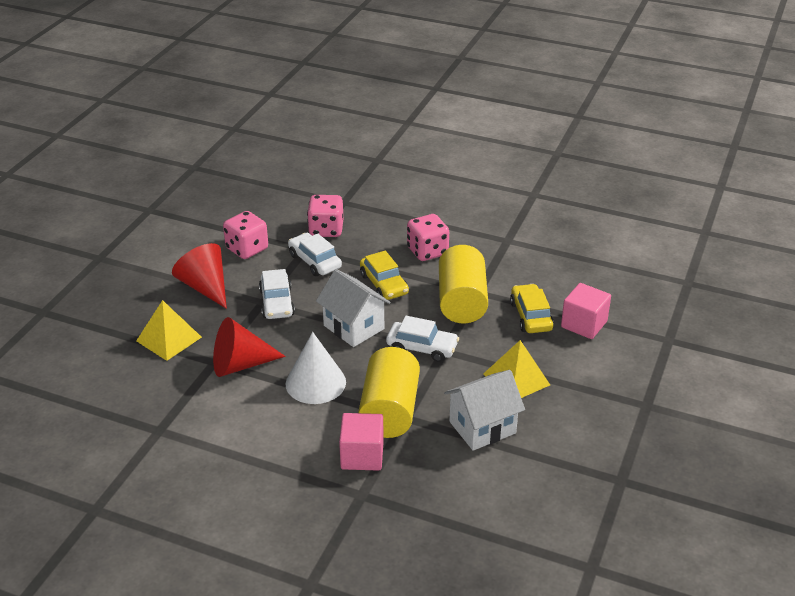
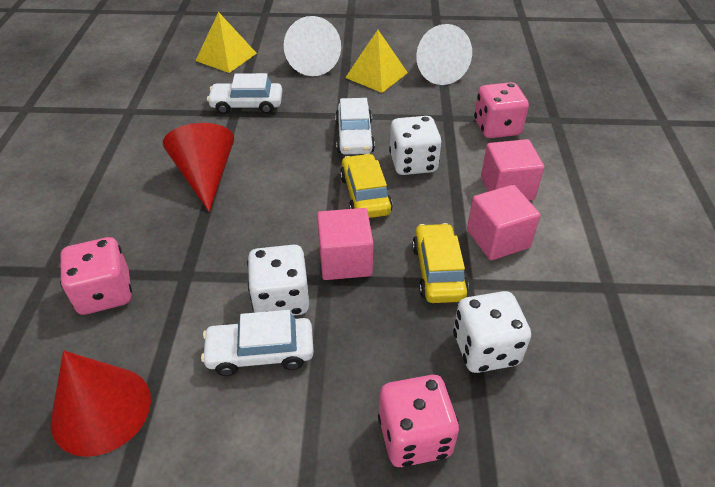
pink cube: [339,413,384,471] [561,283,611,339] = 2 -> [317,208,373,280] [467,185,540,260] [481,139,544,201] = 3
white cone: [285,332,346,404] = 1 -> [284,16,341,76] [416,24,472,85] = 2
white dice: none = 0 -> [247,245,309,316] [389,116,442,175] [453,291,531,373] = 3
white house: [316,269,391,347] [444,370,525,451] = 2 -> none = 0
yellow cylinder: [358,347,420,438] [439,245,488,323] = 2 -> none = 0

